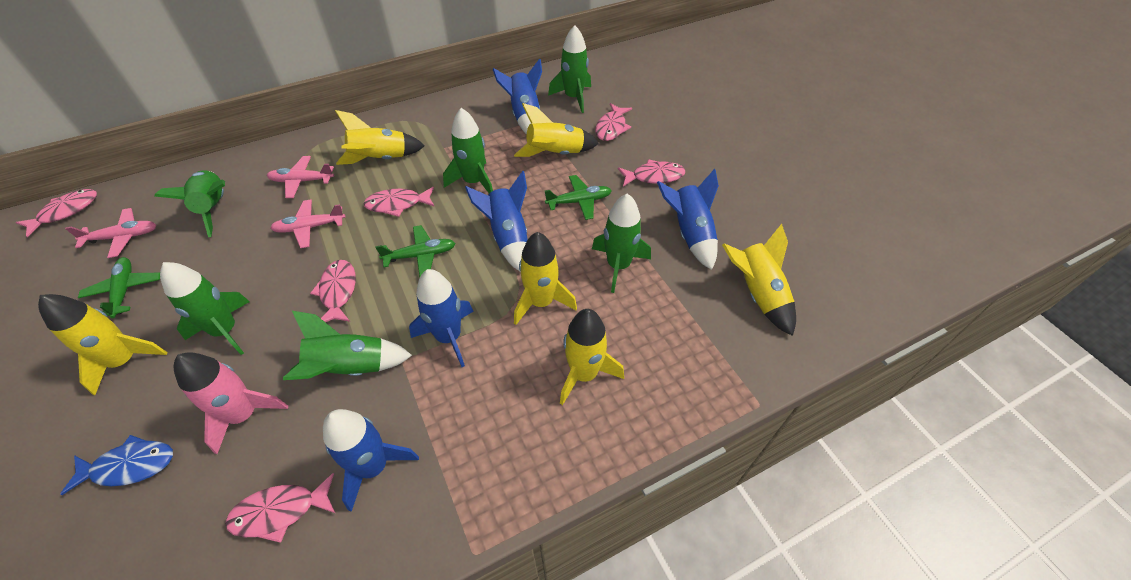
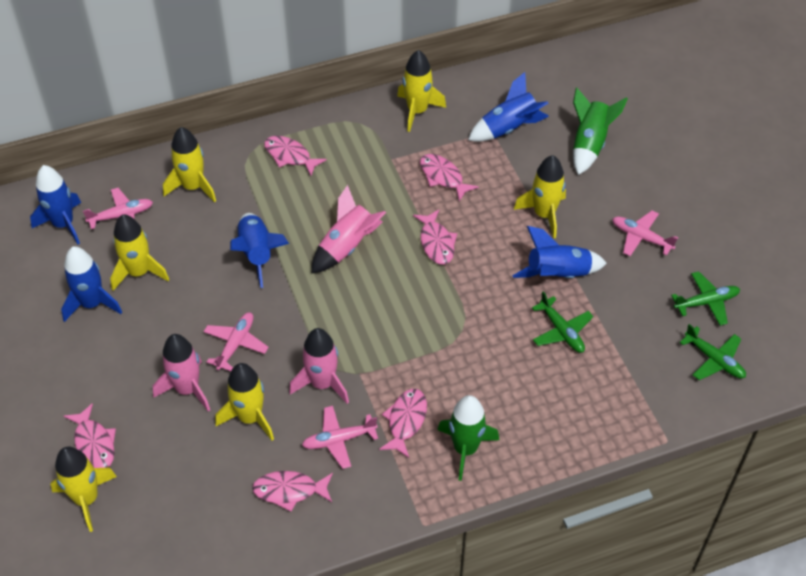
blue fish: [60,435,173,495] = 1 -> none = 0
green rocket: [154,170,225,237] [160,262,250,355] [283,310,412,380] [443,108,493,193] [548,25,591,113] [592,193,651,293] = 6 -> [438,395,499,481] [573,87,628,175] = 2
pink plane: [65,208,156,258] [267,156,334,198] [270,200,345,248] = 3 -> [83,188,153,229] [203,312,269,371] [302,406,378,469] [612,210,678,256] = 4
pink rocket: [173,352,288,454] = 1 -> [153,334,210,412] [289,328,349,404] [312,185,386,273] = 3

